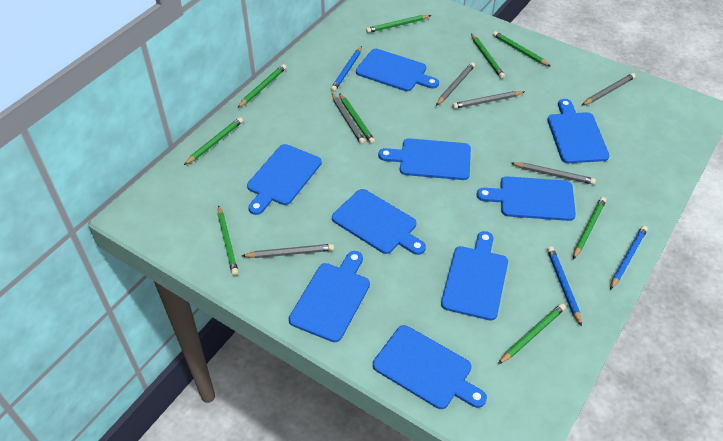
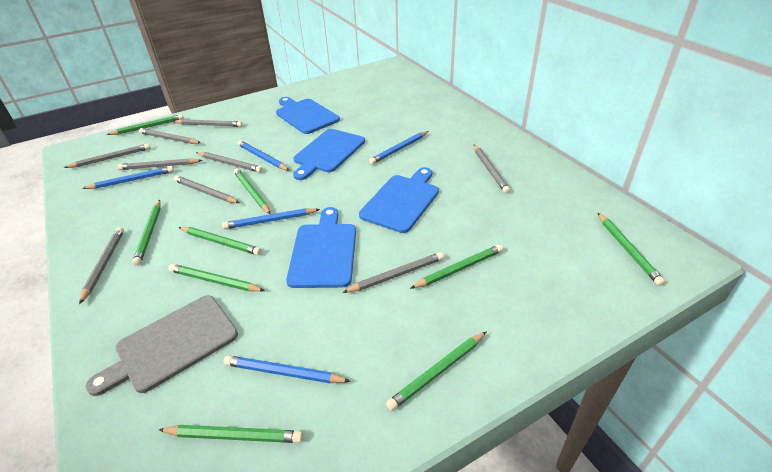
blue cutting board: [247,144,322,215] [289,251,370,342] [332,189,426,255] [356,49,439,91] [373,325,487,409] [378,138,471,180] [441,231,508,321] [477,176,576,221] [547,99,610,163] = 9 -> [276,97,340,134] [286,207,356,288] [293,129,365,180] [359,167,439,233] = 4
blue pencil: [331,46,362,92] [547,247,582,327] [610,226,648,290] = 3 -> [82,166,174,189] [222,208,320,229] [223,355,351,384] [238,140,290,171] [369,131,429,164] = 5
grey cutting board: none = 0 -> [86,295,238,396] = 1
grey pencil: [242,244,334,258] [332,93,365,144] [436,62,475,106] [452,91,524,109] [511,162,596,185] [582,73,636,105] = 6 -> [64,143,151,168] [79,227,124,304] [117,158,202,170] [139,128,201,144] [173,119,243,127] [174,176,240,203] [196,152,263,173] [342,252,444,293] [473,144,510,193] = 9

